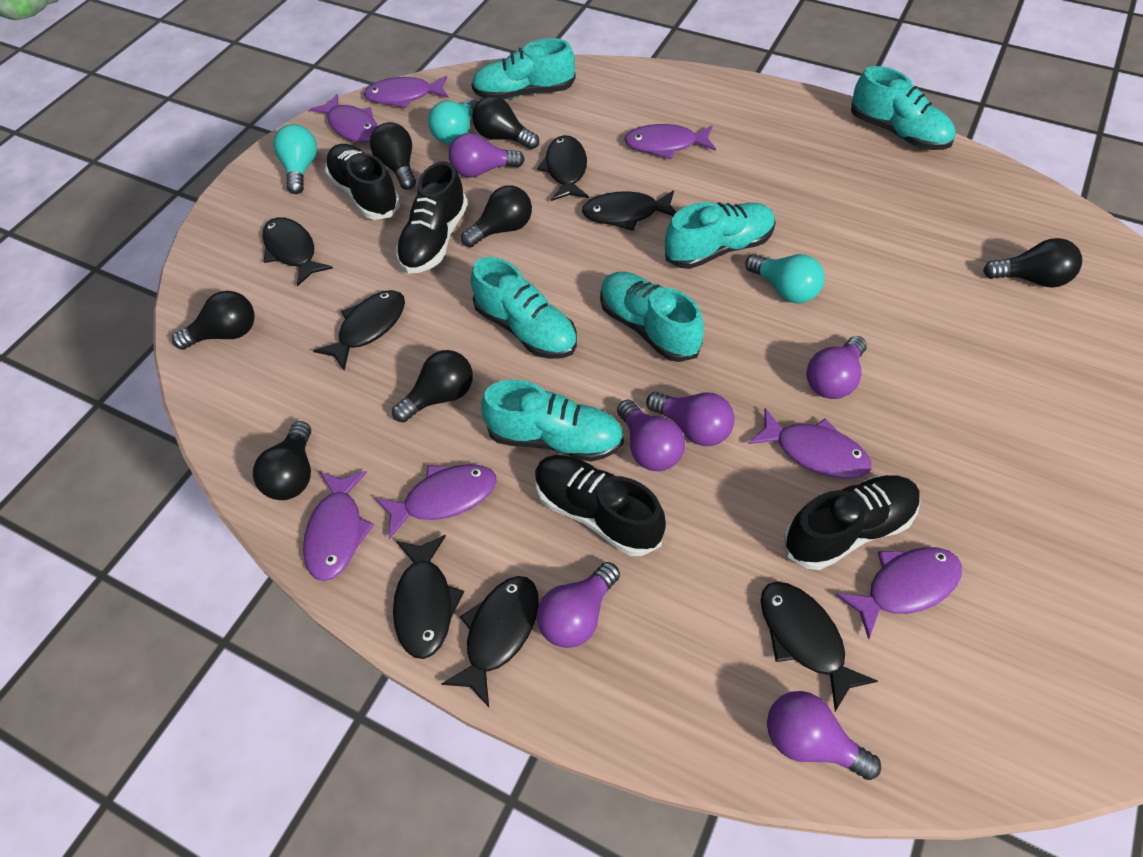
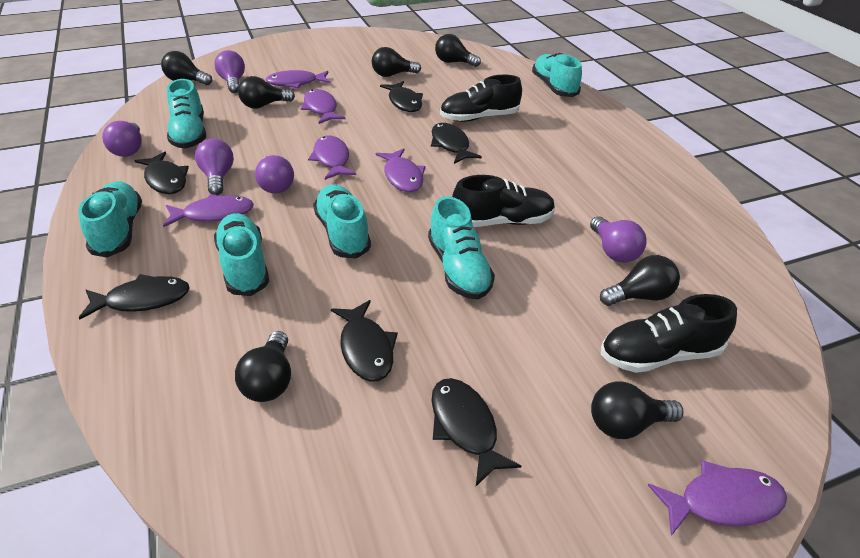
black fish: [262,217,333,287] [313,290,405,371] [393,535,464,659] [441,576,539,707] [537,135,589,201] [582,190,677,231] [761,582,878,711] = 7 -> [79,274,190,320] [135,152,189,194] [331,300,398,382] [380,81,423,112] [431,123,482,164] [431,378,521,486] = 6
black shoe: [325,144,401,220] [396,162,468,273] [535,455,666,556] [784,475,920,570] = 4 -> [440,74,522,122] [452,175,555,227] [601,294,737,373] = 3
purple fish: [303,471,374,581] [310,94,378,143] [364,75,448,108] [375,464,497,539] [624,124,716,159] [748,408,871,479] [835,547,962,640] = 7 -> [163,194,254,227] [265,70,330,88] [301,89,346,124] [308,136,356,180] [376,148,425,192] [648,460,787,536] = 6
purple light bulb: [449,133,525,178] [537,562,620,648] [617,400,685,471] [646,392,735,446] [767,691,881,780] [807,336,867,399] = 6 -> [102,121,142,157] [195,138,234,195] [214,50,245,93] [255,155,294,194] [590,216,646,263] = 5
turquoise light bulb: [273,124,317,194] [428,98,478,144] [745,254,825,303] = 3 -> none = 0

